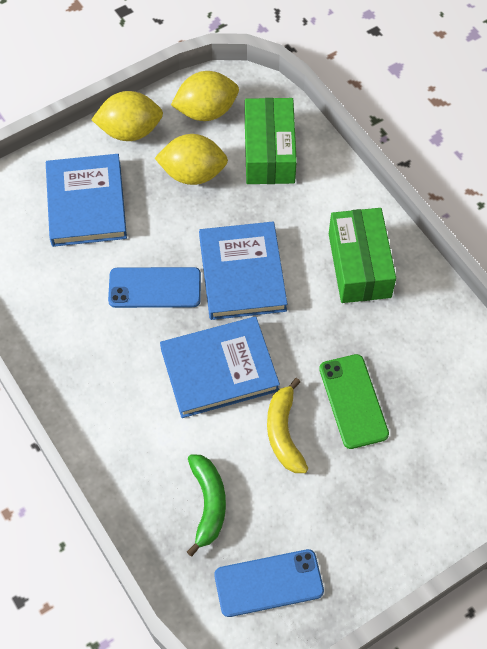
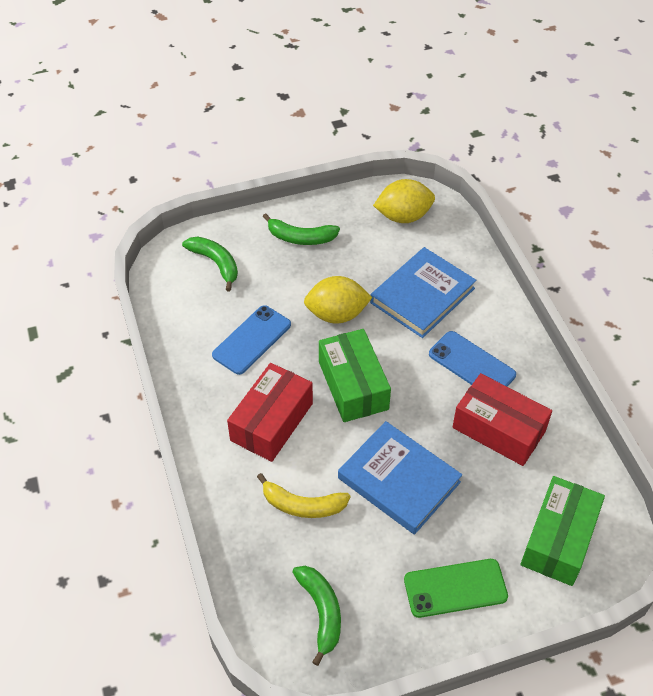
blue book: [46,154,127,247] [160,317,280,418] [199,221,287,320] = 3 -> [338,421,462,535] [370,247,476,338] = 2
green banana: [187,454,226,557] = 1 -> [182,236,238,291] [263,214,340,245] [293,566,341,666] = 3
red box: none = 0 -> [227,363,313,462] [453,373,552,466] = 2
yellow lemon: [91,91,163,141] [155,134,228,185] [171,71,239,121] = 3 -> [304,276,373,324] [373,179,435,223] = 2

